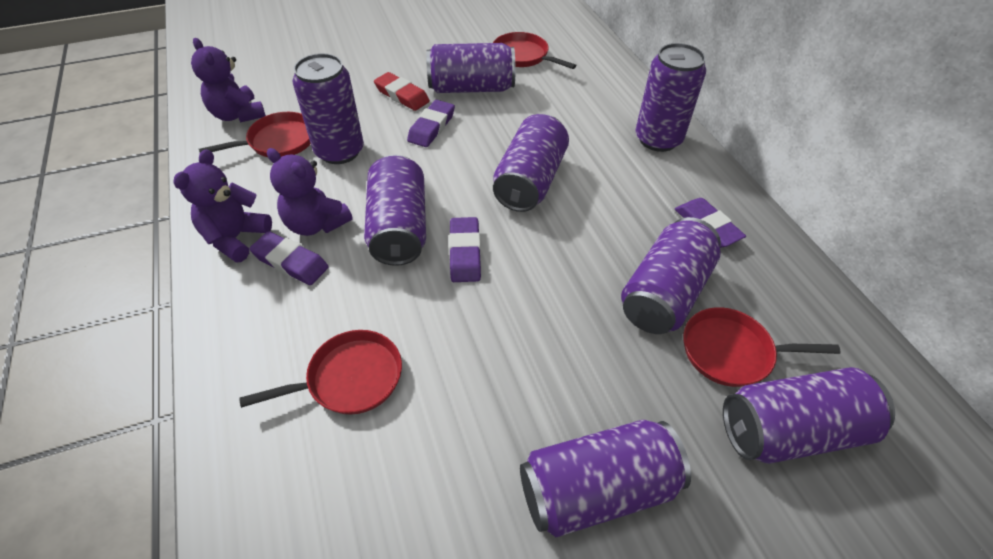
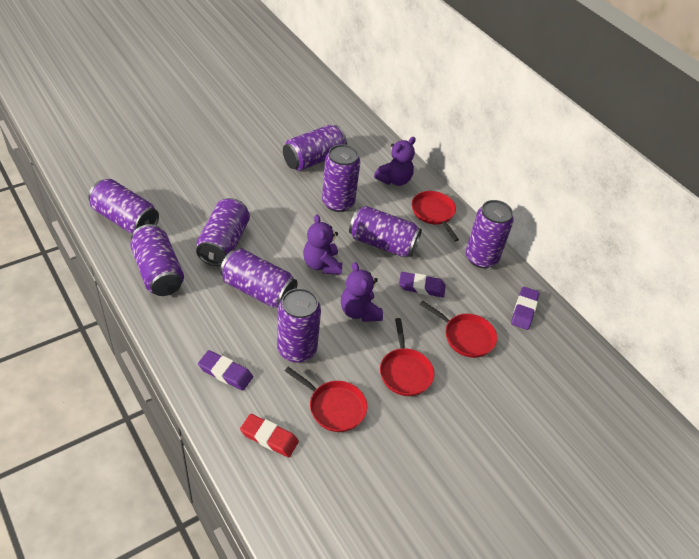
purple can: [292,53,364,164] [364,155,426,266] [426,43,515,93] [493,114,569,212] [520,420,691,537] [621,217,721,334] [635,43,706,152] [723,367,895,464] = 8 -> [89,179,159,234] [130,224,184,296] [196,198,250,266] [220,249,298,307] [277,288,321,363] [283,125,347,171] [322,144,360,212] [349,206,422,257] [466,200,514,268] = 9
purple eraser: [249,231,329,285] [407,100,455,147] [449,217,481,282] [675,198,746,248] = 4 -> [198,350,253,391] [399,272,446,298] [511,287,539,330] = 3

